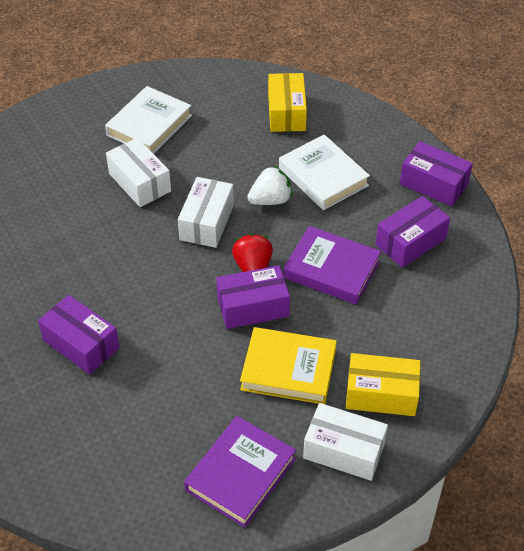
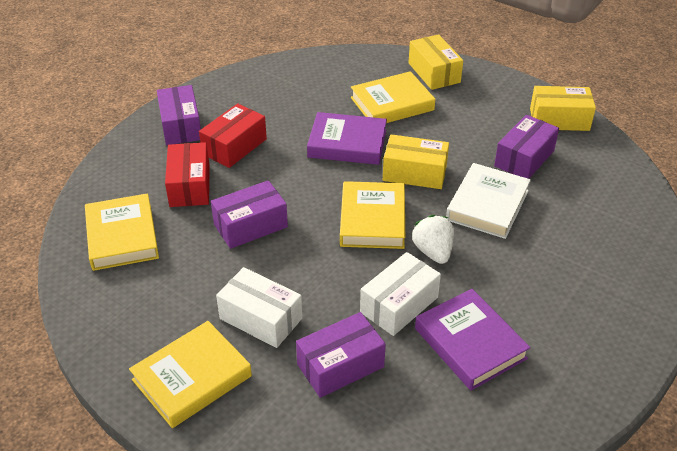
red box: none = 0 -> [165,142,210,207] [199,103,267,168] = 2
red strawberry: [232,233,273,272] = 1 -> none = 0
white book: [105,86,192,154] [279,135,370,210] = 2 -> [446,163,531,239] = 1
white box: [106,138,171,207] [178,177,234,248] [303,403,388,481] = 3 -> [216,267,302,348] [360,252,441,336] = 2
yellow book: [240,327,337,404] = 1 -> [85,193,159,271] [129,321,252,428] [340,181,405,249] [351,71,435,123] = 4
yellow box: [268,73,307,132] [346,353,421,416] = 2 -> [383,134,449,189] [408,34,463,90] [530,86,596,131] = 3

